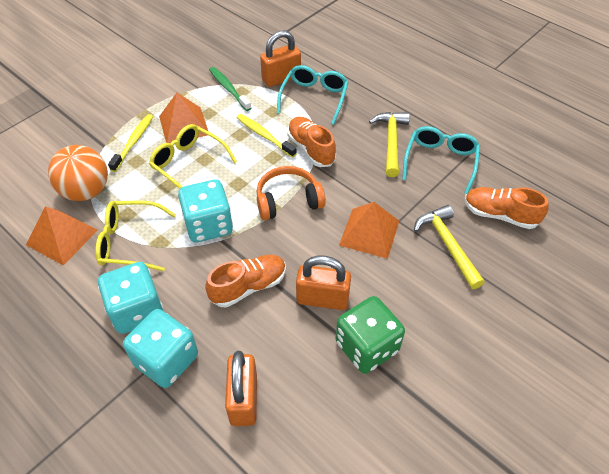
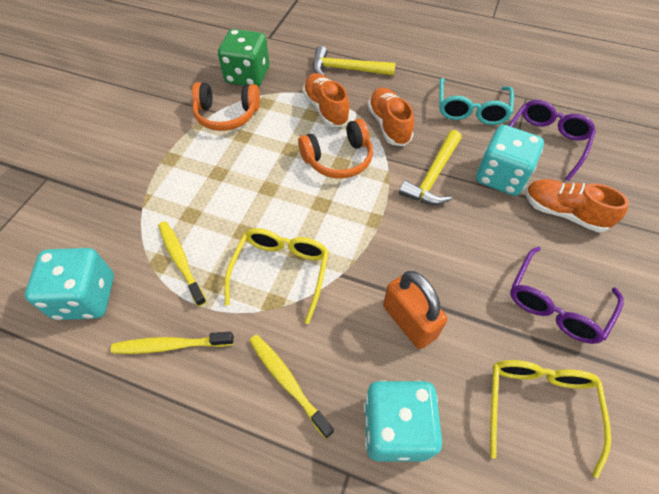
green toothbrush: [209,67,251,111] = 1 -> none = 0
orange ball: [48,145,108,201] = 1 -> none = 0
orange headphones: [256,166,326,220] = 1 -> [192,82,260,131] [298,119,373,179] = 2
orange padlock: [225,351,257,426] [260,30,301,87] [296,256,351,310] = 3 -> [383,271,448,349] = 1
orange pyramid: [26,206,98,266] [159,93,209,143] [339,202,399,259] = 3 -> none = 0
purple glasses: none = 0 -> [509,100,596,181] [510,247,623,344] = 2
turquoise glasses: [277,65,349,125] [402,126,480,194] = 2 -> [439,78,514,125] = 1
yellow toothbrush: [108,114,153,172] [236,114,297,157] = 2 -> [111,332,234,354] [158,221,207,306] [249,335,334,439] = 3

